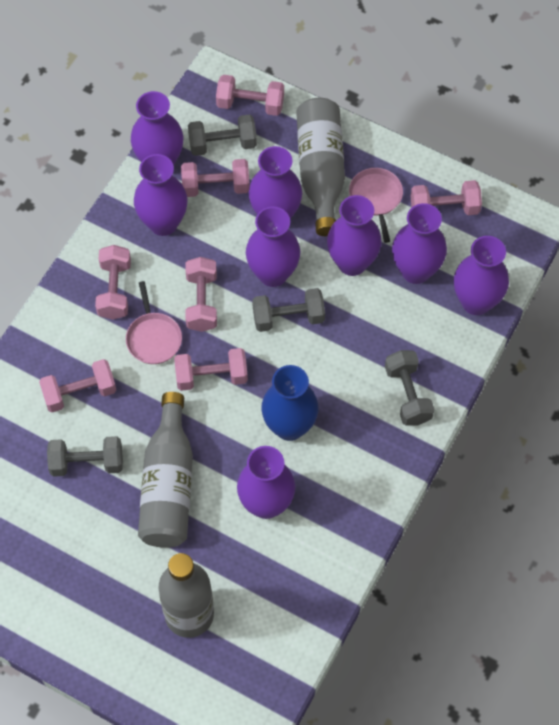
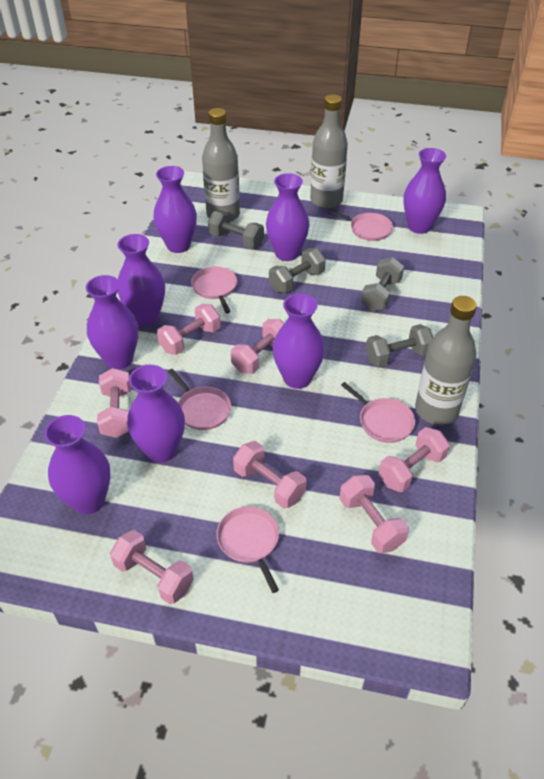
blue vase: [261,365,319,441] = 1 -> none = 0
pink pan: [126,281,182,364] [349,168,403,243] = 2 -> [168,369,231,430] [191,267,237,313] [216,506,279,593] [327,210,393,241] [341,382,415,443] = 5

